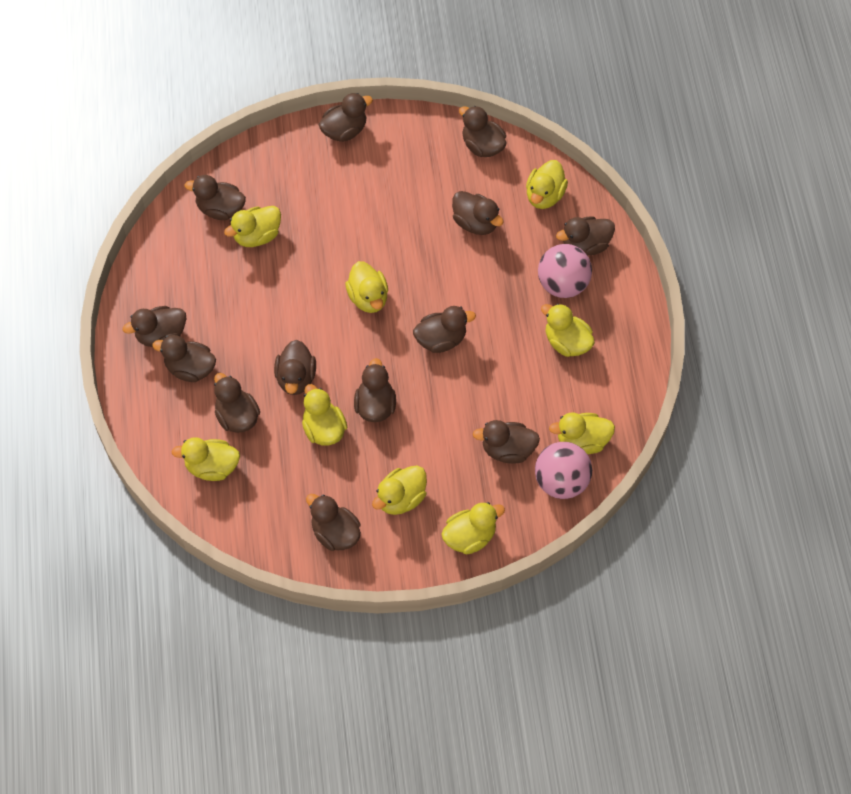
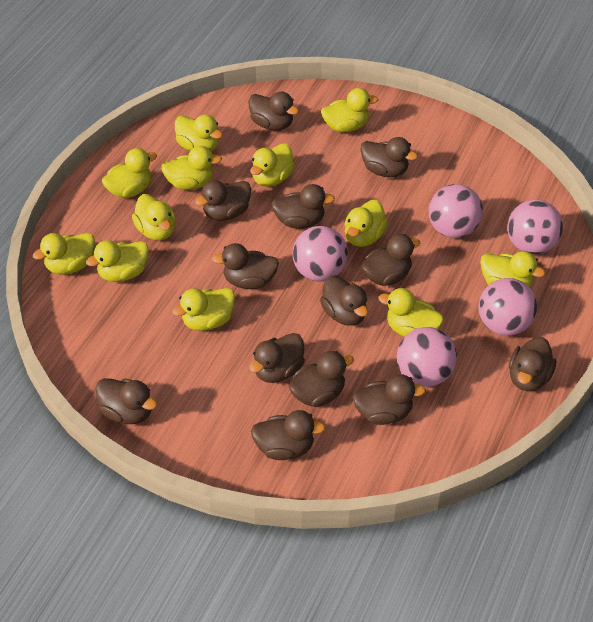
pink ball: [535,442,592,499] [538,244,592,298] = 2 -> [293,226,348,282] [397,327,457,387] [428,184,483,238] [478,278,537,336] [508,200,563,254] = 5
yellow duck: [171,437,240,481] [224,206,281,247] [302,384,347,446] [345,261,388,313] [372,465,427,515] [441,502,505,555] [526,160,568,209] [541,304,595,357] [549,412,615,454] = 9 -> [33,233,95,274] [86,240,149,282] [102,148,157,198] [132,194,175,241] [161,146,222,190] [172,288,235,331] [175,115,223,152] [250,144,295,187] [321,88,379,132] [344,200,388,247] [378,288,444,337] [480,251,545,288] = 12

